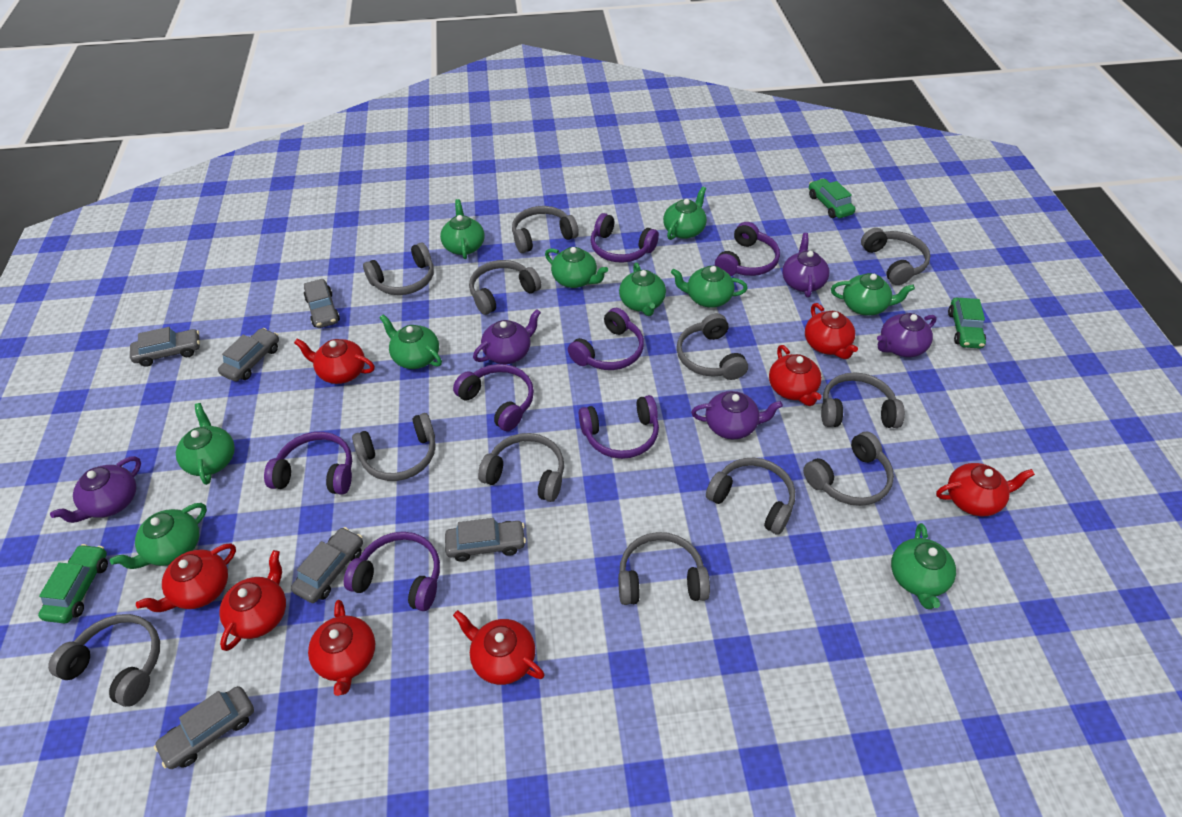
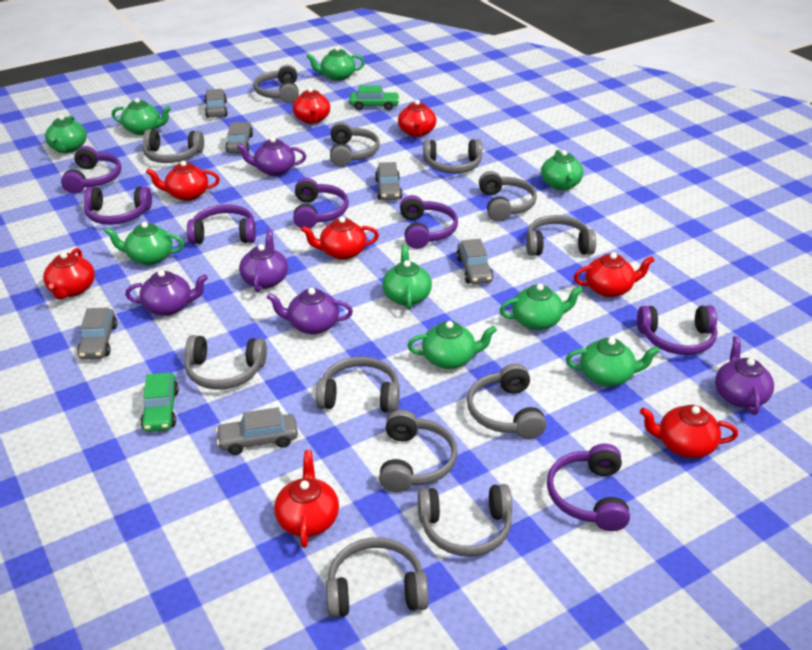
green car: [38,544,108,624] [809,178,855,218] [948,298,986,349] = 3 -> [140,373,179,432] [349,85,400,110] = 2
green teapot: [110,503,207,569] [176,403,235,485] [379,314,442,369] [440,199,484,259] [545,247,608,288] [619,262,666,316] [663,187,707,240] [671,266,748,308] [831,273,915,316] [891,523,956,609] = 10 -> [45,115,87,153] [104,222,184,265] [112,98,171,135] [307,46,365,81] [382,244,432,310] [407,321,497,369] [500,284,583,330] [541,150,584,190] [566,338,660,386] = 9

